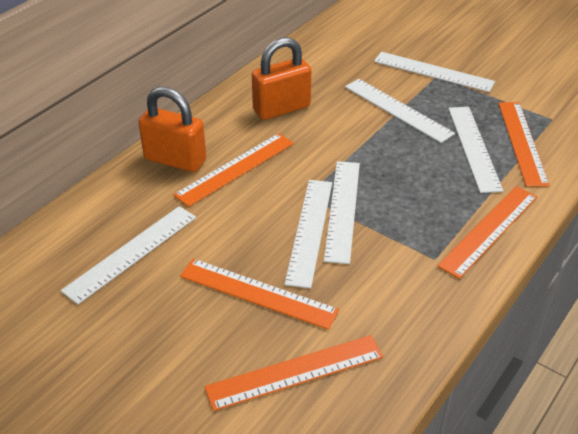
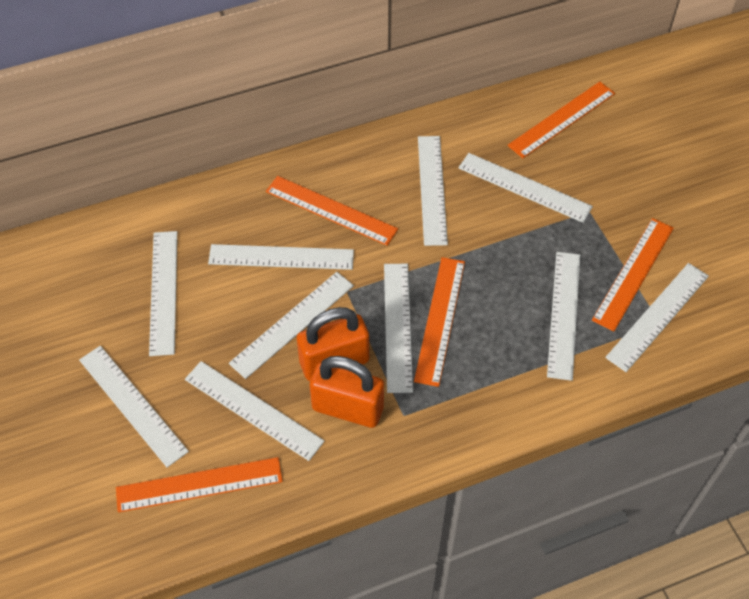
white ruler: [61,206,196,305] [284,180,332,288] [324,161,360,264] [345,79,455,143] [374,52,495,92] [448,107,503,193] = 6 -> [79,346,189,467] [149,231,177,356] [185,361,324,461] [208,244,354,270] [229,272,354,379] [384,264,413,393] [418,136,448,246] [458,153,593,223] [547,252,580,381] [605,263,709,372] = 10

